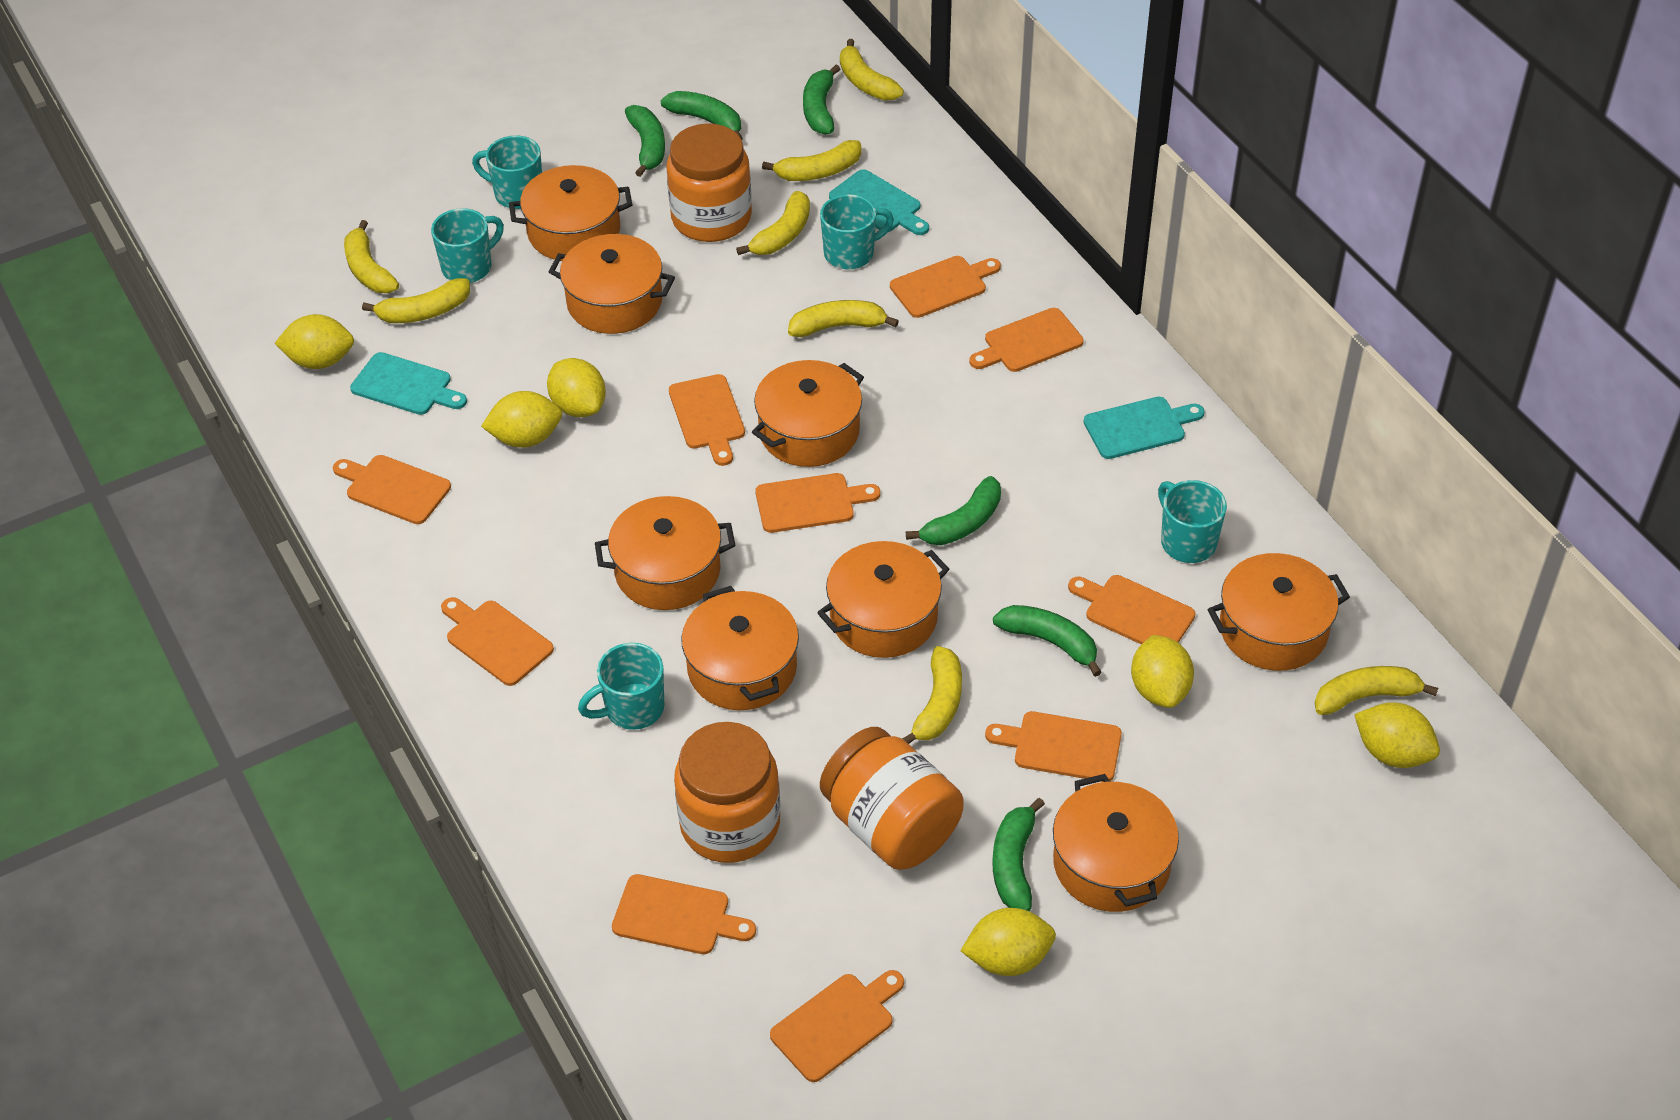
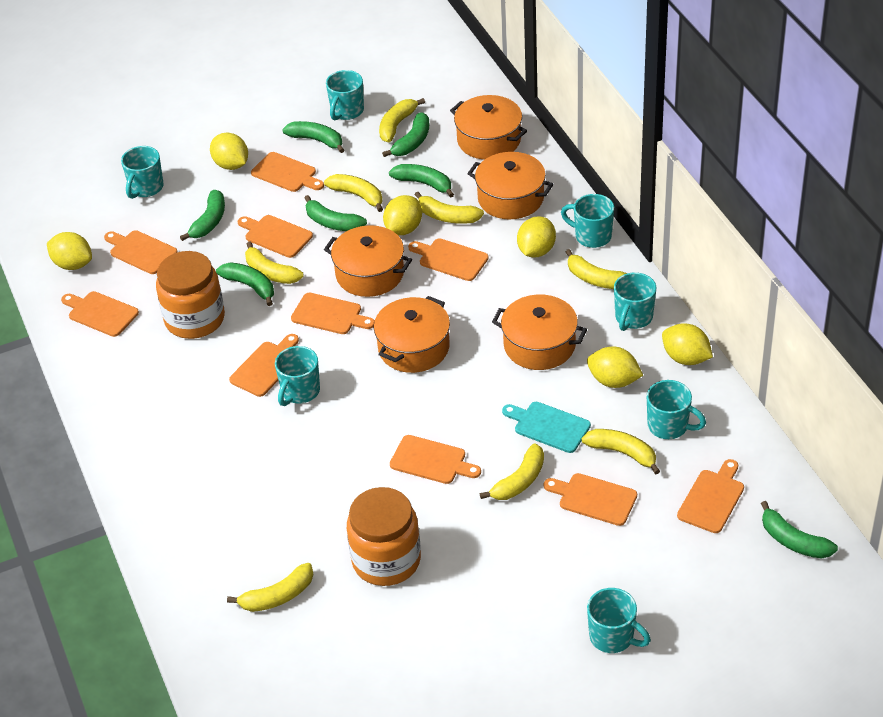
green banana: [625,105,665,177] [661,91,743,140] [803,65,840,135] [906,476,1001,545] [992,798,1045,911] [993,605,1102,677] = 6 -> [180,190,225,241] [216,262,274,306] [282,121,344,153] [305,195,367,231] [382,112,429,157] [389,164,454,198] [761,501,838,559] = 7
orange jar: [666,124,752,242] [674,722,780,863] [820,727,964,870] = 3 -> [156,251,225,339] [347,487,421,586] = 2
orange pot: [509,165,632,261] [549,234,675,334] [595,496,735,610] [681,586,799,710] [752,360,864,467] [817,541,949,658] [1053,774,1179,912] [1208,553,1350,671] = 8 -> [324,225,412,297] [374,296,450,373] [450,95,527,160] [467,152,554,219] [492,295,587,370] = 5
turquoise cutting board: [350,352,467,415] [829,169,929,235] [1083,397,1205,459] = 3 -> [502,402,591,453] = 1
turquoise mug: [431,208,504,283] [472,135,542,209] [578,643,664,730] [820,194,894,270] [1158,480,1227,563] = 5 -> [121,146,164,199] [275,346,320,406] [326,70,364,120] [561,194,614,248] [587,588,651,653] [614,272,656,331] [647,380,706,439] = 7

